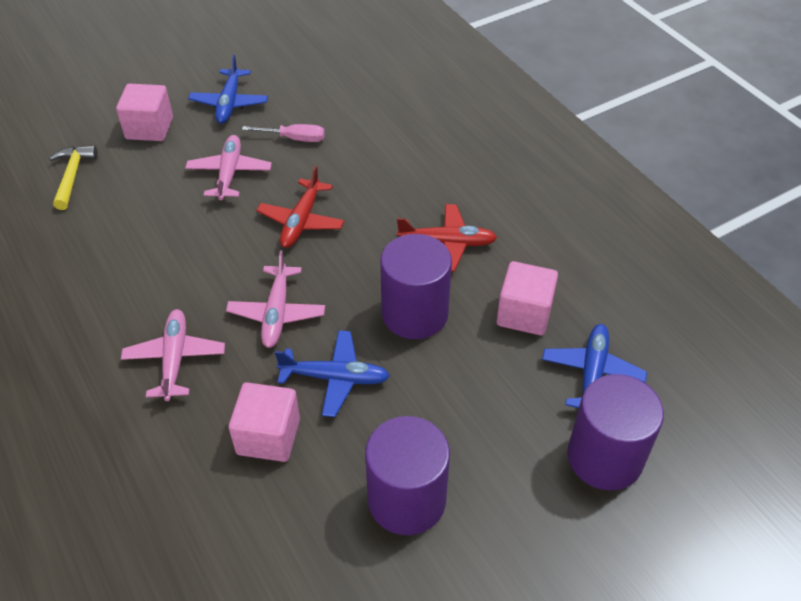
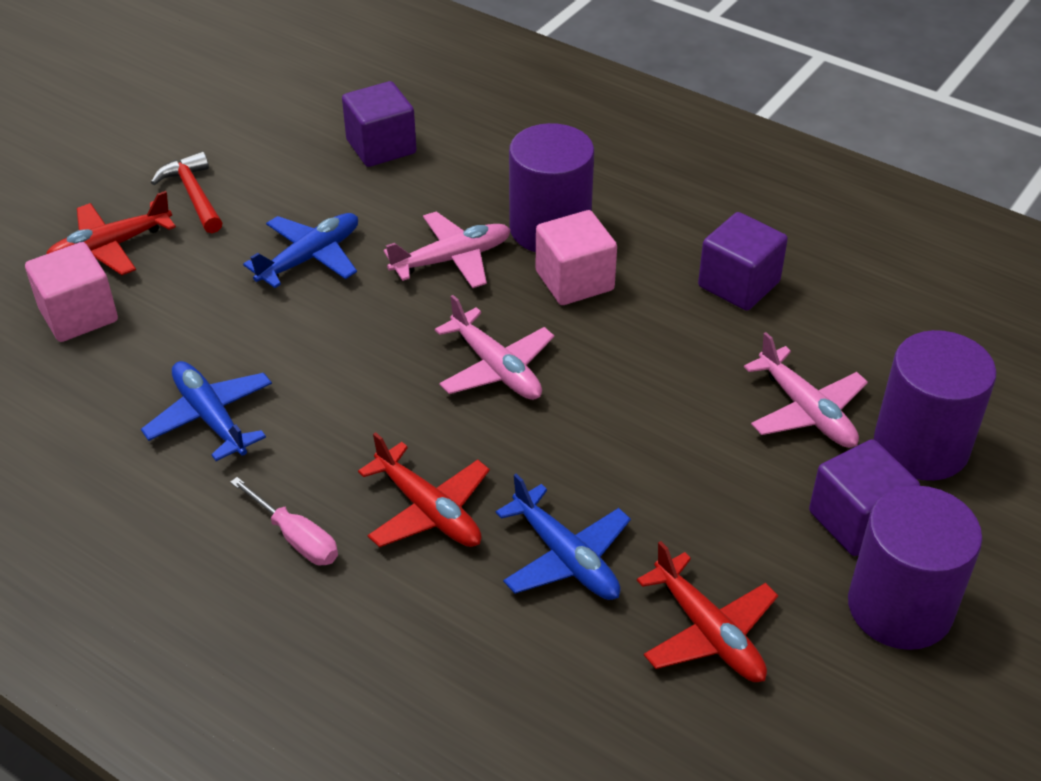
pink cube: [116,84,173,141] [229,382,300,462] [497,261,558,335] = 3 -> [25,242,118,342] [536,210,617,305] = 2
purple cube: none = 0 -> [342,81,417,167] [698,212,788,311] [809,439,920,556] = 3
red hammer: none = 0 -> [151,151,223,233] = 1
red plane: [256,166,345,248] [397,204,497,272] = 2 -> [46,191,176,275] [358,432,490,547] [637,541,778,682] = 3
yellow hammer: [49,146,98,210] = 1 -> none = 0

